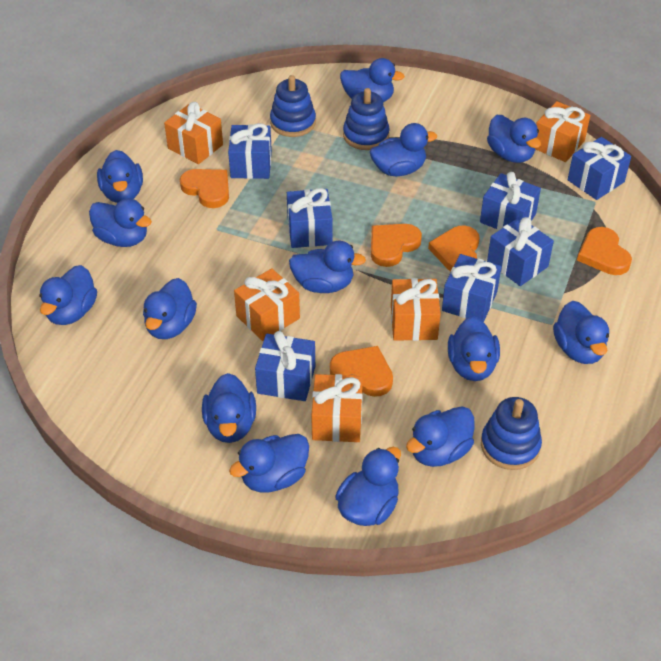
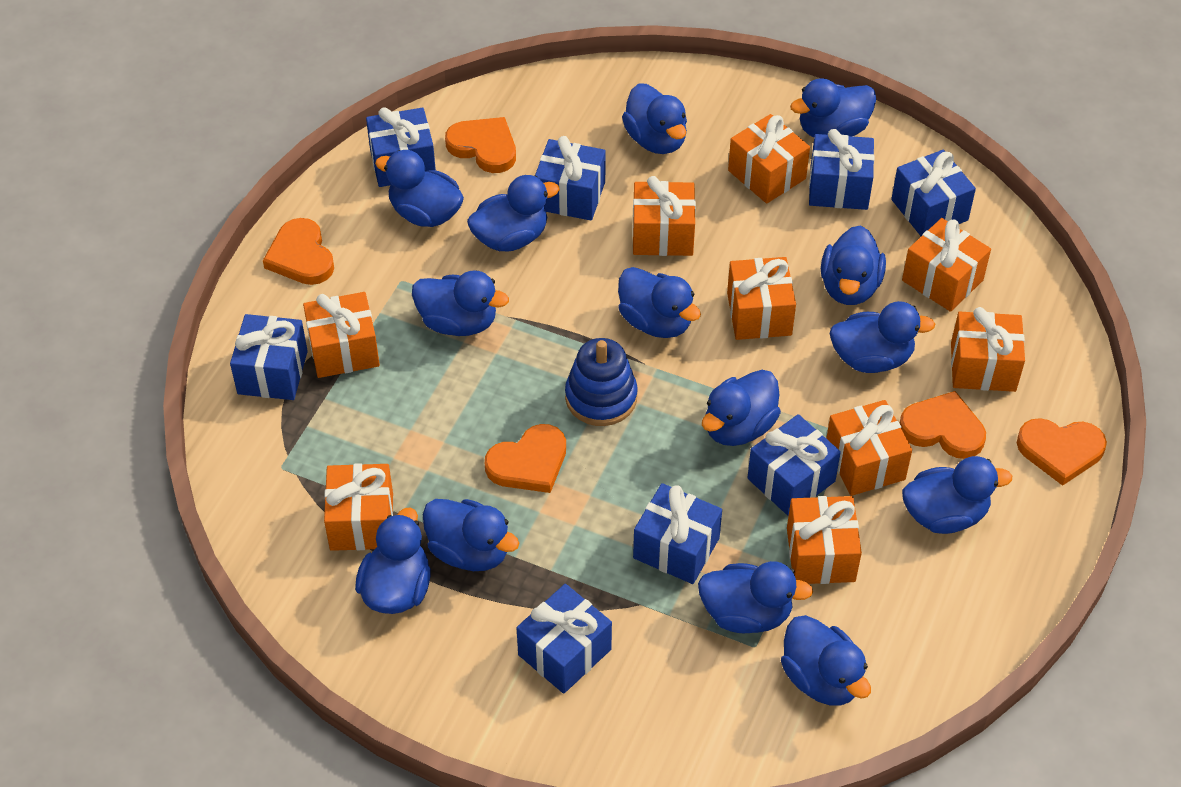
blue gift: [228,123,272,179] [255,331,315,401] [287,188,333,248] [442,254,501,322] [480,172,541,230] [487,217,554,286] [567,137,631,200] = 7 -> [230,314,308,400] [366,107,436,187] [517,584,612,694] [535,136,606,220] [633,483,722,584] [747,414,841,516] [809,129,875,210] [891,150,976,236] = 8
blue stacking toy: [270,75,316,137] [343,88,390,150] [481,397,542,470] = 3 -> [565,338,638,426] = 1
orange gift: [164,102,223,164] [234,268,300,341] [311,374,363,442] [391,278,441,341] [535,101,590,162] = 5 -> [303,292,380,378] [324,463,393,551] [632,176,696,256] [727,257,796,340] [728,114,810,204] [787,496,862,584] [826,400,912,496] [902,218,991,312] [951,307,1025,392] = 9

